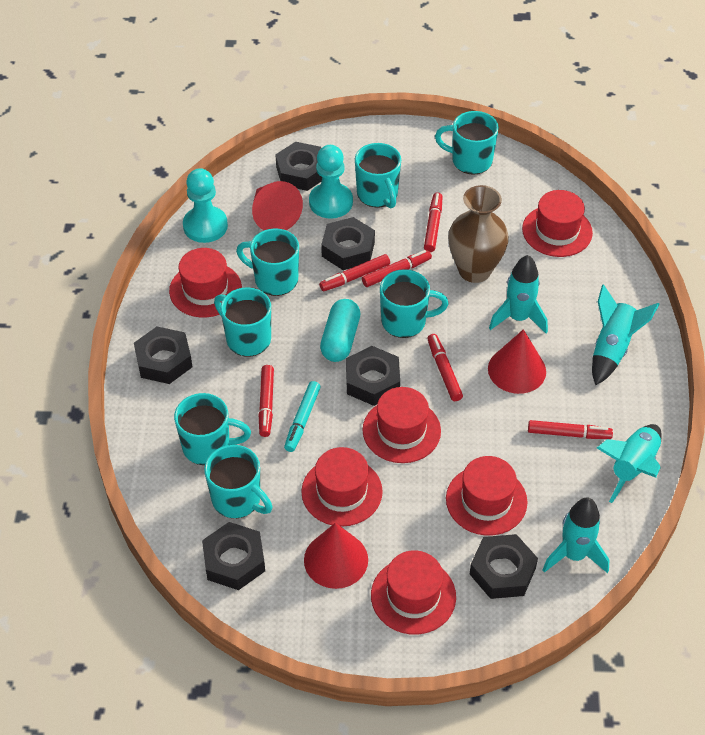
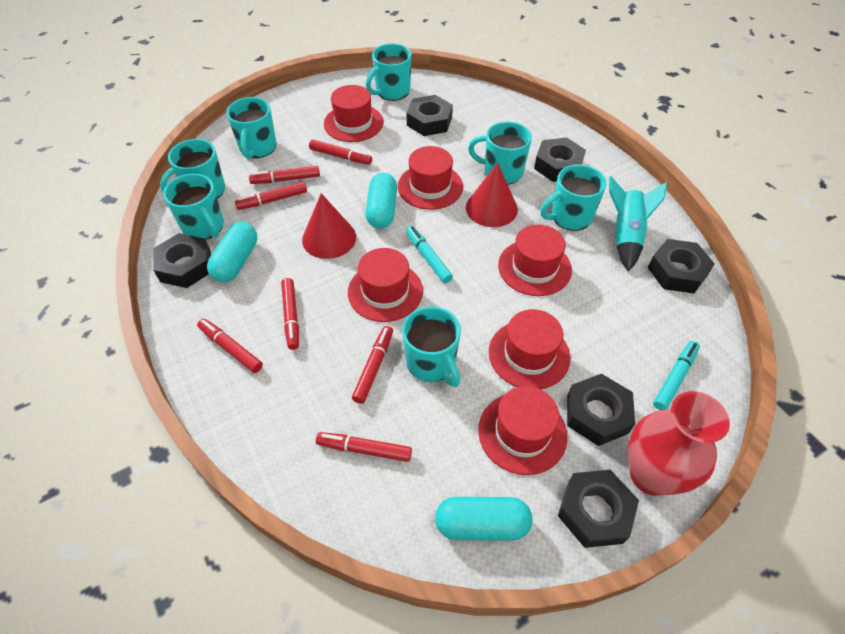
brown vase: [448,185,509,283] = 1 -> none = 0
red cone: [252,181,303,230] [304,523,368,589] [488,329,546,394] = 3 -> [302,193,356,259] [466,163,518,227] = 2
red marker: [258,365,274,437] [319,254,390,291] [362,250,432,287] [424,192,442,252] [427,334,463,401] [528,420,613,439] = 6 -> [197,319,263,373] [235,182,307,210] [249,166,320,184] [281,278,299,350] [309,139,372,165] [316,432,412,462] [352,326,393,404] = 7
red vase: none = 0 -> [628,391,730,496] = 1
turquoise capsule: [320,299,360,362] = 1 -> [207,222,257,282] [365,173,397,229] [435,497,533,541] = 3
turquoise marker: [284,381,321,452] = 1 -> [406,226,453,283] [653,341,700,410] = 2
turquoise pawn: [183,168,228,243] [309,145,353,219] = 2 -> none = 0
turquoise rocket: [489,255,548,333] [543,497,610,573] [592,284,660,386] [597,424,662,503] = 4 -> [609,176,667,271] = 1

